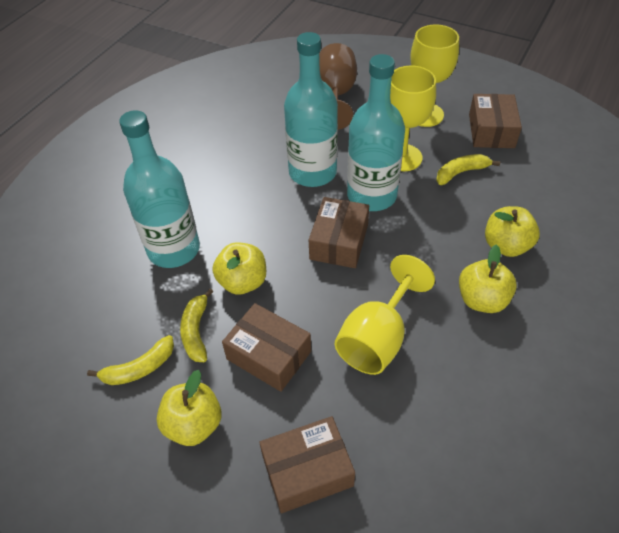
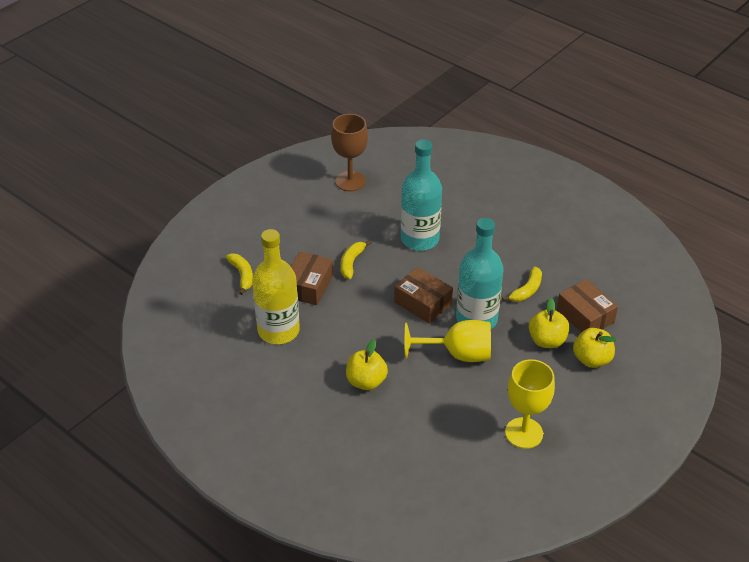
brown box: [222,303,311,392] [259,416,355,513] [309,197,369,268] [469,94,522,148] = 4 -> [291,251,333,305] [394,267,453,324] [557,279,618,332] = 3
turquoise bottle: [119,110,200,268] [284,32,338,187] [347,54,405,211] = 3 -> [401,139,442,251] [456,218,504,329] = 2
yellow apple: [157,370,222,446] [212,242,266,295] [459,244,517,313] [485,206,540,257] = 4 -> [346,339,388,390] [529,298,570,348] [573,328,616,368] = 3
yellow bottle: none = 0 -> [252,229,300,344] = 1
yellow goblet: [335,255,435,375] [390,66,436,171] [410,25,459,127] = 3 -> [405,320,491,362] [505,359,555,449] = 2

